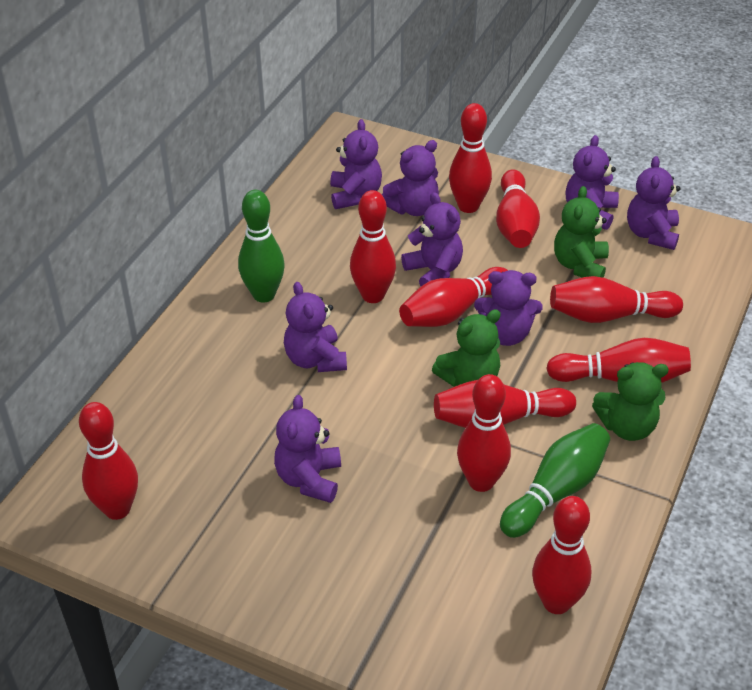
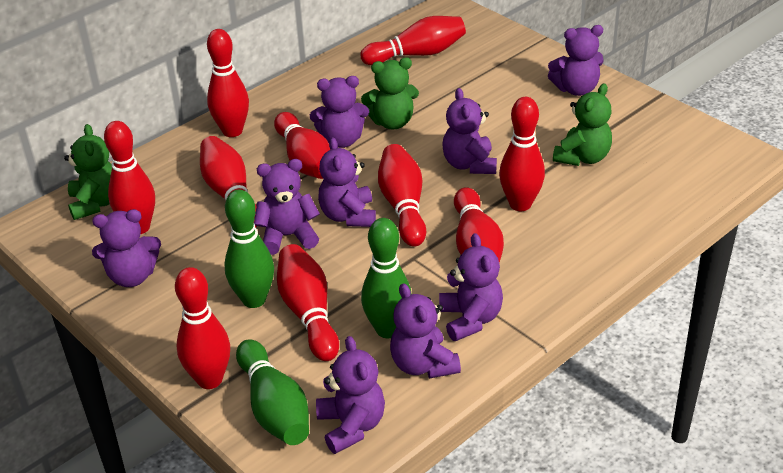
green bowling pin: [238,190,285,303] [500,423,610,538] = 2 -> [224,190,274,308] [236,339,309,445] [361,218,412,338] = 3
purple teddy bear: [274,395,341,503] [284,282,347,372] [330,119,382,209] [382,140,439,216] [401,192,463,286] [474,270,543,346] [566,135,619,230] [627,156,680,250] = 8 -> [92,209,161,287] [254,159,320,255] [310,76,369,148] [316,336,385,454] [318,137,376,227] [390,283,461,378] [439,233,503,341] [442,88,497,174] [548,25,604,96] = 9

